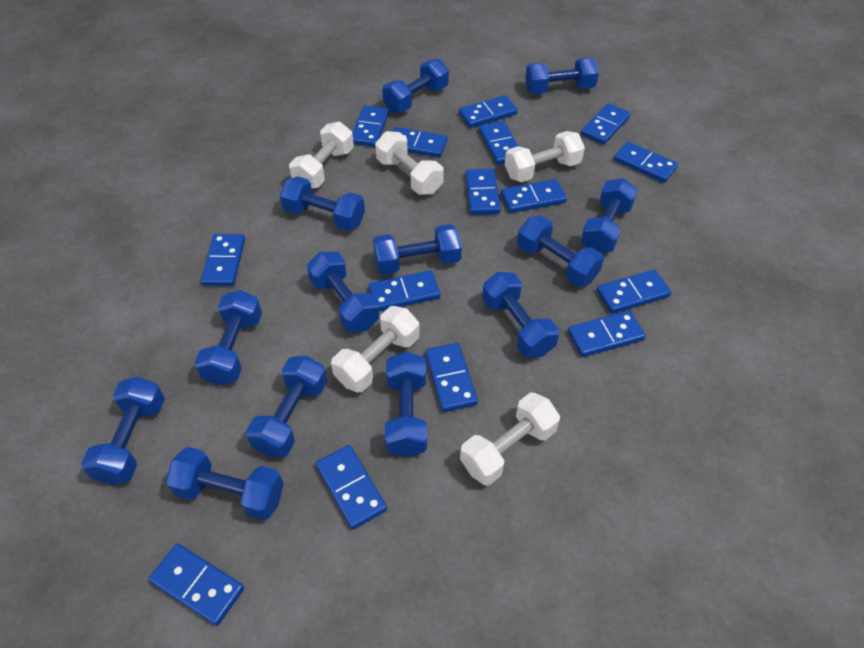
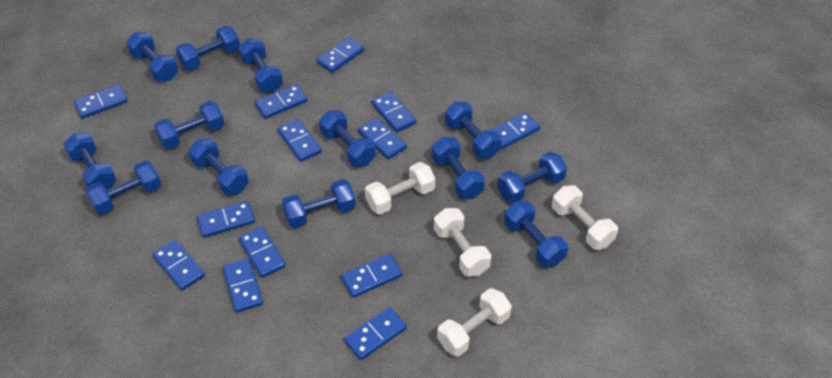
blue domino: [149,544,244,626] [201,234,245,286] [316,445,387,530] [352,105,389,147] [369,270,440,311] [392,127,447,157] [425,343,478,412] [459,95,518,128] [465,169,501,215] [479,121,518,165] [501,179,567,213] [568,311,646,357] [581,103,631,145] [597,270,671,314] [614,142,678,183] = 15 -> [74,85,128,119] [152,240,205,291] [197,201,255,238] [223,258,263,313] [239,226,286,278] [255,84,307,119] [278,119,322,162] [317,37,364,73] [341,254,402,298] [344,307,407,360] [358,118,407,159] [372,92,416,132] [489,112,540,149] = 13
white dumbbell: [289,122,354,189] [331,306,420,392] [375,131,444,195] [460,393,560,485] [505,131,585,182] = 5 -> [365,162,435,215] [434,208,491,277] [437,288,512,357] [552,185,618,250] = 4

